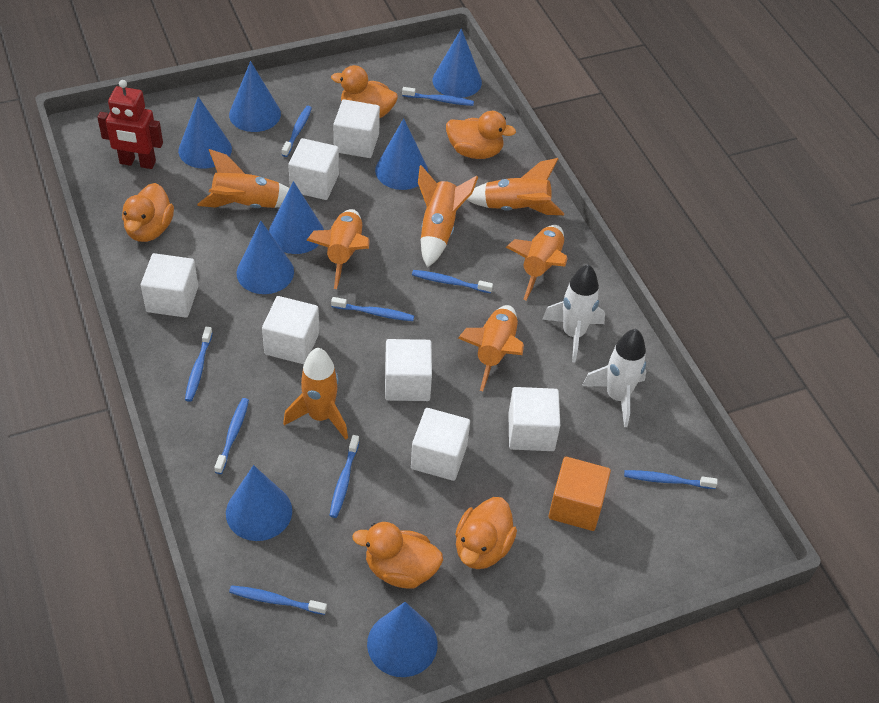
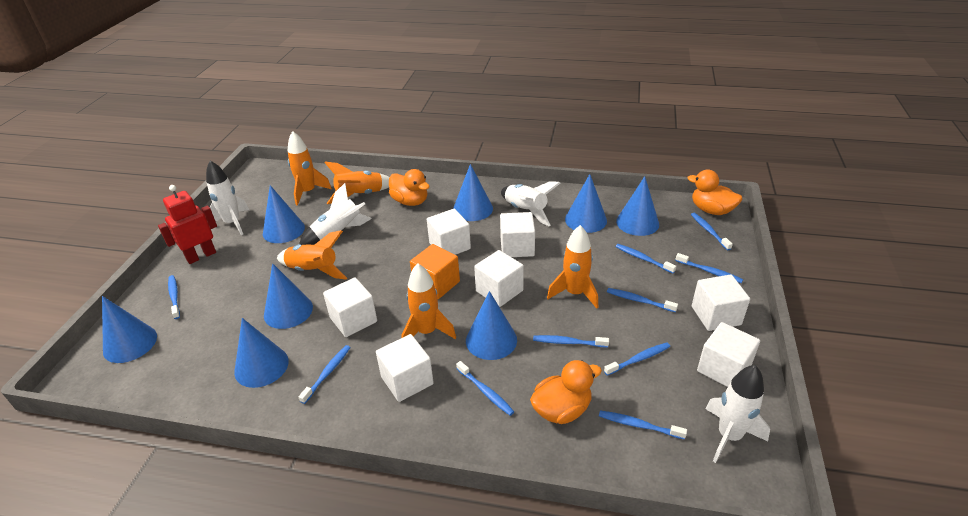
blue toothbrush: [185,327,213,402] [214,398,249,474] [229,585,327,615] [282,106,312,157] [329,435,359,518] [331,297,414,321] [402,87,474,106] [412,270,493,293] [624,470,718,489] = 9 -> [168,275,180,319] [298,345,351,404] [456,361,514,416] [533,335,609,347] [599,411,687,439] [604,342,670,376] [607,288,678,312] [616,244,676,273] [675,253,743,283] [691,213,733,250] = 10
orange duck: [122,183,174,242] [331,65,398,118] [352,522,443,588] [446,111,516,159] [455,497,517,569] = 5 -> [389,169,430,206] [530,360,602,424] [687,170,742,215] = 3
orange rocket: [197,149,289,208] [283,348,348,440] [306,209,370,289] [418,165,478,268] [458,305,524,391] [467,158,564,215] [506,225,568,300] = 7 -> [277,230,347,280] [288,131,332,206] [325,162,390,204] [402,263,456,339] [547,225,598,308] = 5
white rocket: [543,264,605,362] [582,329,646,427] = 2 -> [206,161,249,235] [299,183,372,245] [501,181,560,226] [705,365,770,463] = 4

